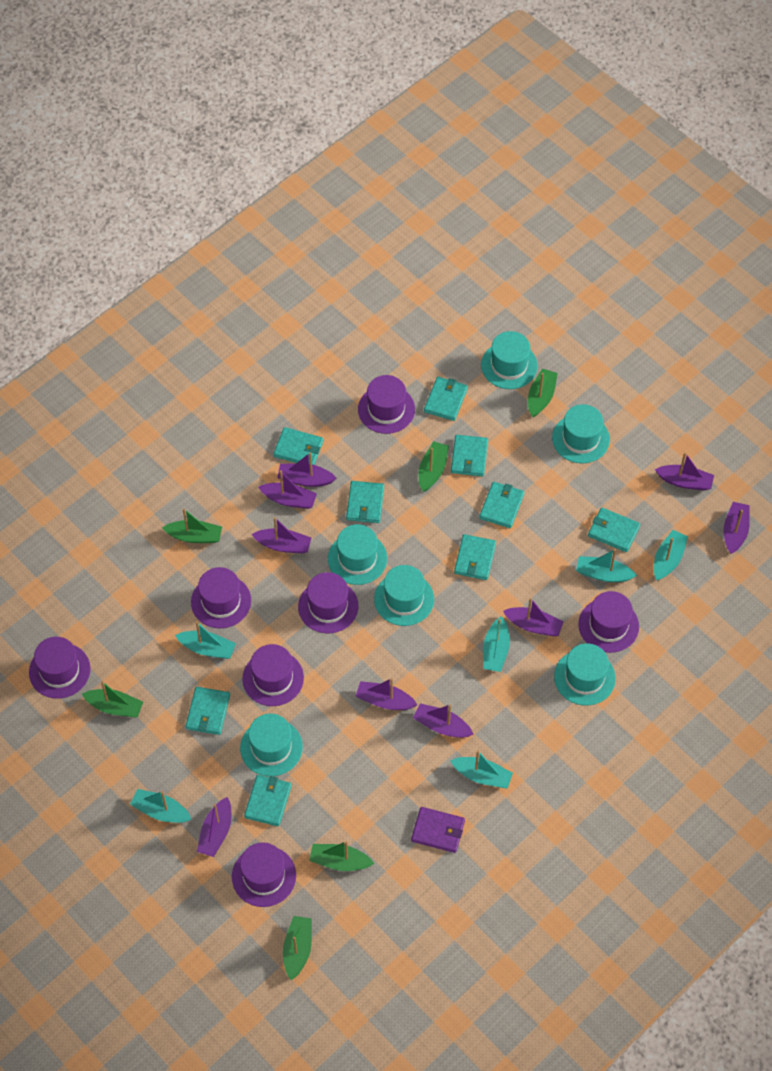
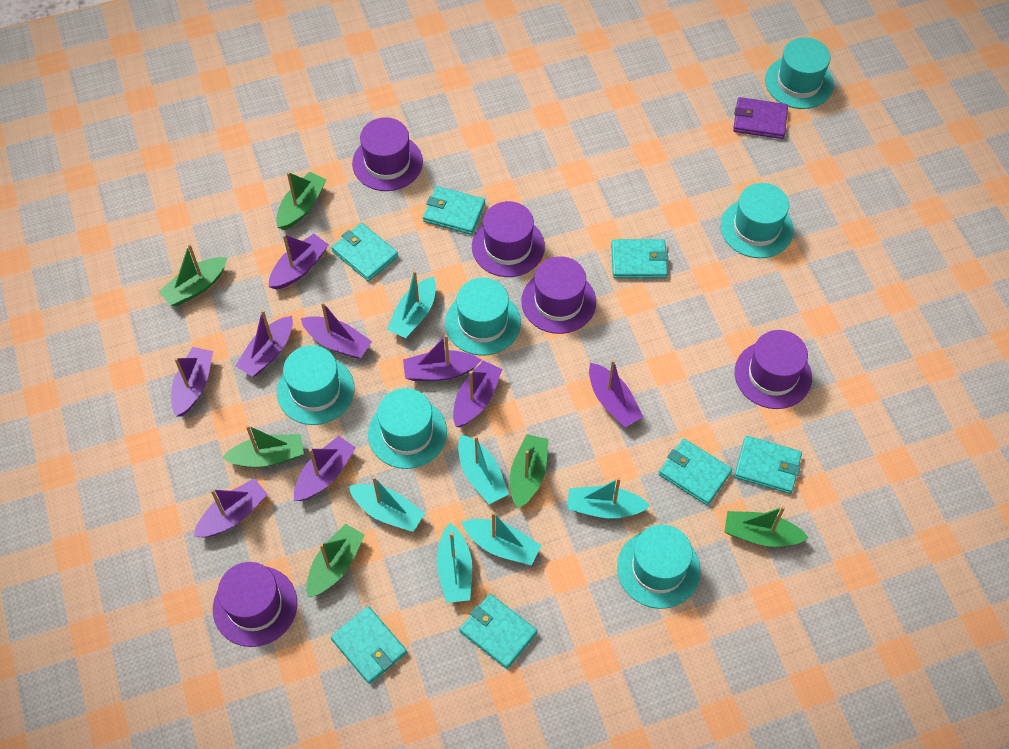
purple hat: [29,637,91,699] [191,567,251,628] [232,842,296,907] [242,644,304,706] [298,572,358,633] [358,375,415,434] [578,591,639,653] = 7 -> [213,562,297,647] [352,117,423,191] [472,201,545,277] [521,256,596,334] [735,330,812,409] = 5
turquoise wallet: [186,687,230,735] [244,775,292,826] [273,427,324,465] [346,481,384,523] [424,377,468,421] [451,435,488,476] [454,534,496,580] [479,482,524,528] [588,508,641,552] = 9 -> [331,223,398,281] [331,606,407,684] [423,186,485,235] [459,594,537,669] [611,239,668,279] [659,439,732,505] [734,436,802,494] = 7

